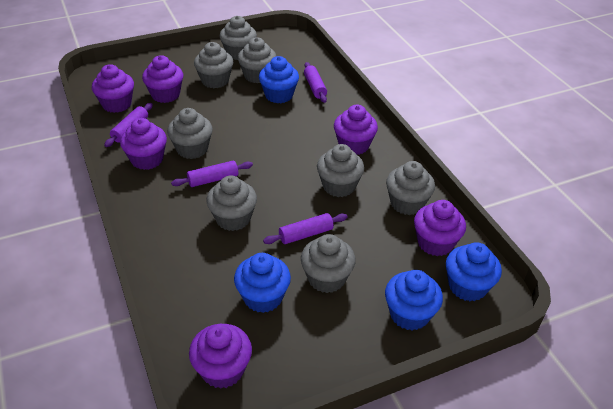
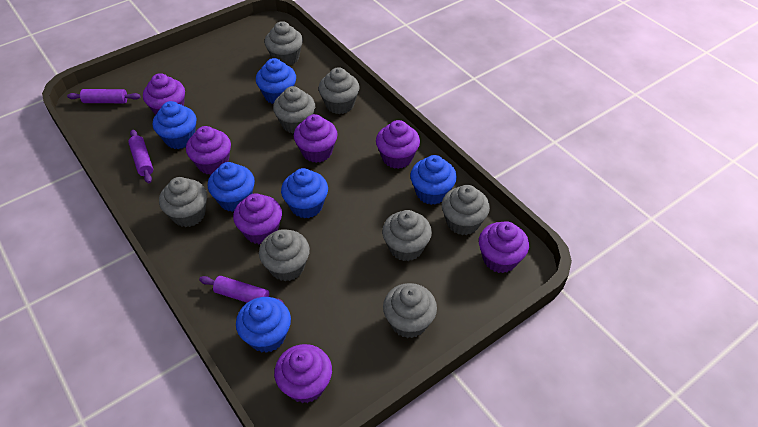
blue cupcake: [234,253,291,313] [259,56,299,103] [385,270,443,330] [446,242,502,301] = 4 -> [153,101,197,149] [208,162,255,212] [236,297,291,353] [256,58,296,104] [281,168,328,218] [410,155,457,205] = 6
purple cupcake: [92,64,134,113] [120,118,167,170] [142,55,183,103] [189,324,252,389] [334,105,378,155] [414,200,466,256] = 6 -> [143,73,185,115] [186,126,231,175] [233,193,282,244] [274,344,332,403] [294,114,338,163] [376,120,420,169] [479,221,529,273] = 7
purple rolling pin: [104,103,153,147] [171,161,253,187] [263,213,347,244] [304,62,327,103] = 4 -> [67,89,141,103] [128,130,153,183] [199,276,284,303] = 3

